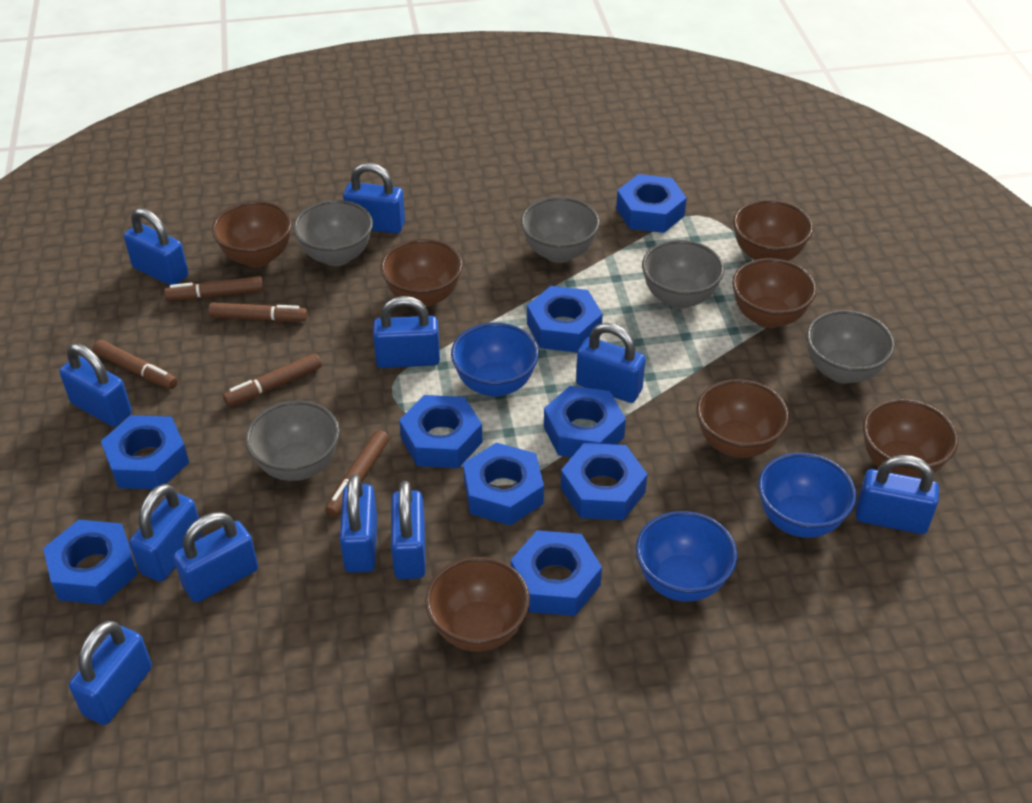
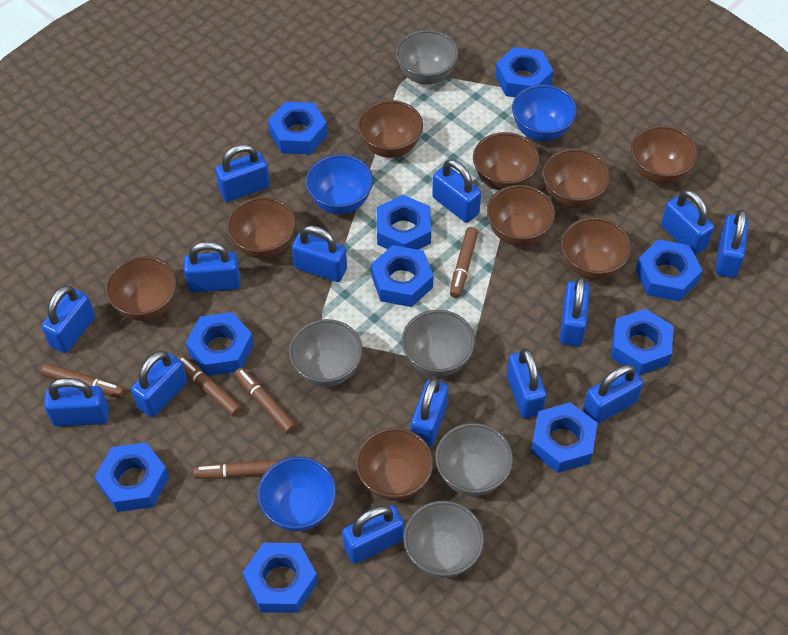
blue nut: [43,520,138,605] [101,415,189,489] [399,395,482,468] [463,442,544,526] [511,530,602,616] [527,286,603,353] [544,386,626,457] [561,443,647,520] [616,174,687,233] = 9 -> [95,442,169,512] [186,312,254,376] [243,543,318,613] [268,102,328,154] [371,245,433,307] [376,195,431,250] [495,47,553,97] [531,402,598,473] [611,309,673,375] [636,239,703,301] = 10
blue padlock: [59,343,132,427] [69,621,152,725] [124,208,188,285] [129,484,202,582] [173,512,258,602] [340,474,377,572] [343,163,405,233] [373,296,440,368] [391,481,426,579] [576,323,646,403] [856,455,939,534] = 11 -> [41,285,95,353] [44,378,109,426] [131,351,187,418] [184,241,240,292] [215,144,270,202] [292,225,347,282] [342,505,404,564] [411,378,449,447] [432,159,481,223] [507,348,547,418] [560,277,590,346] [583,365,643,424] [661,190,714,255] [715,209,748,278] = 14
brown bowl: [212,201,292,267] [381,239,463,307] [425,557,530,652] [696,379,789,458] [732,258,816,328] [733,200,813,261] [863,399,958,478] = 7 -> [105,256,177,321] [227,197,296,259] [356,427,434,501] [358,100,423,158] [473,132,540,190] [486,185,555,246] [543,148,610,208] [561,217,631,280] [631,125,698,184] = 9

